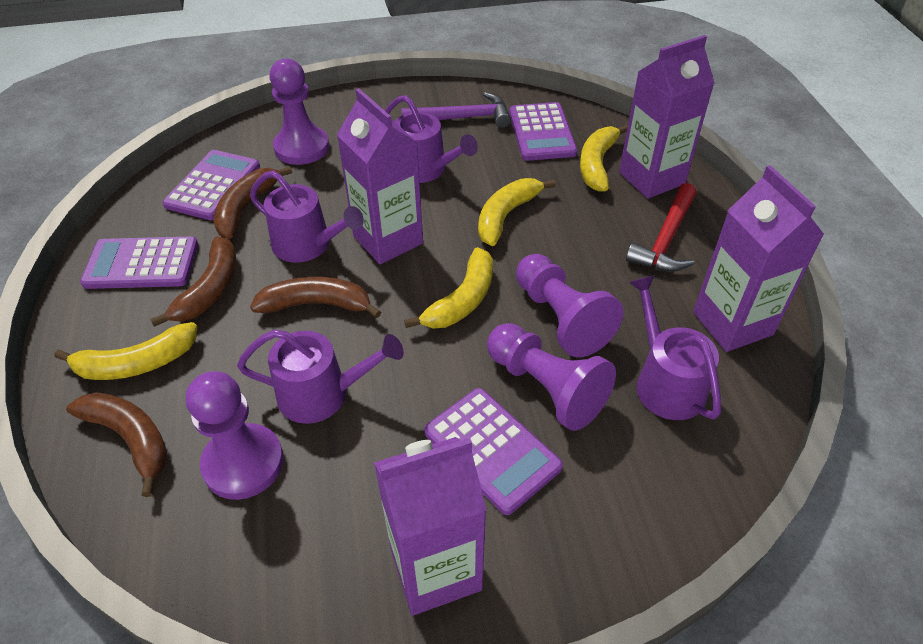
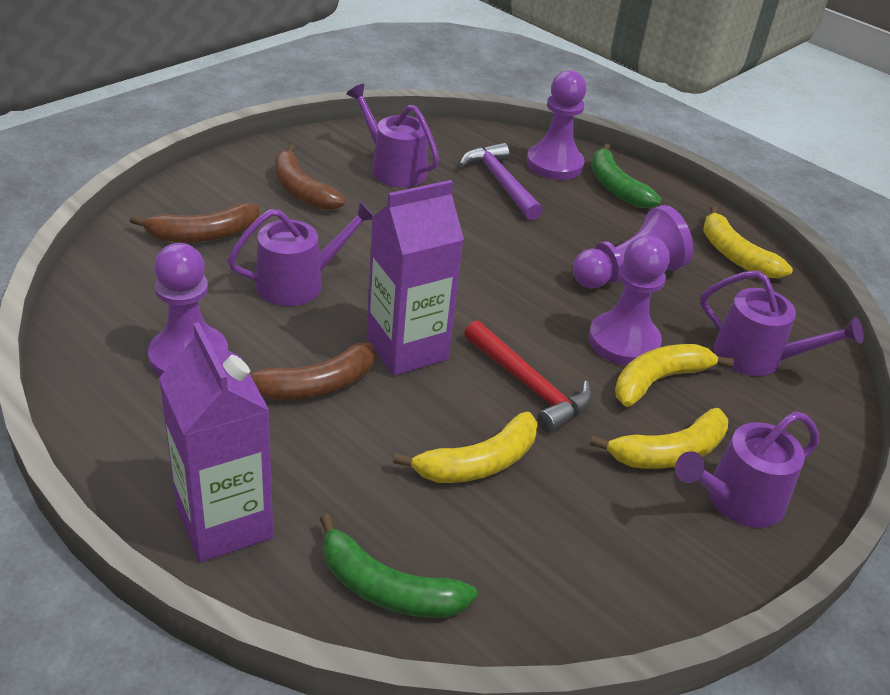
brown banana: [66,393,168,497] [150,236,236,327] [213,166,292,239] [250,277,381,318] = 4 -> [130,203,259,243] [250,342,375,400] [275,144,346,210] = 3
green banana: none = 0 -> [320,514,477,618] [591,144,661,208] = 2
purple calculator: [80,236,198,289] [162,150,260,220] [424,388,563,515] [509,102,577,161] = 4 -> none = 0
purple carton: [337,88,423,264] [374,437,487,616] [619,35,715,199] [693,165,824,352] = 4 -> [159,322,273,562] [367,180,464,376] = 2

